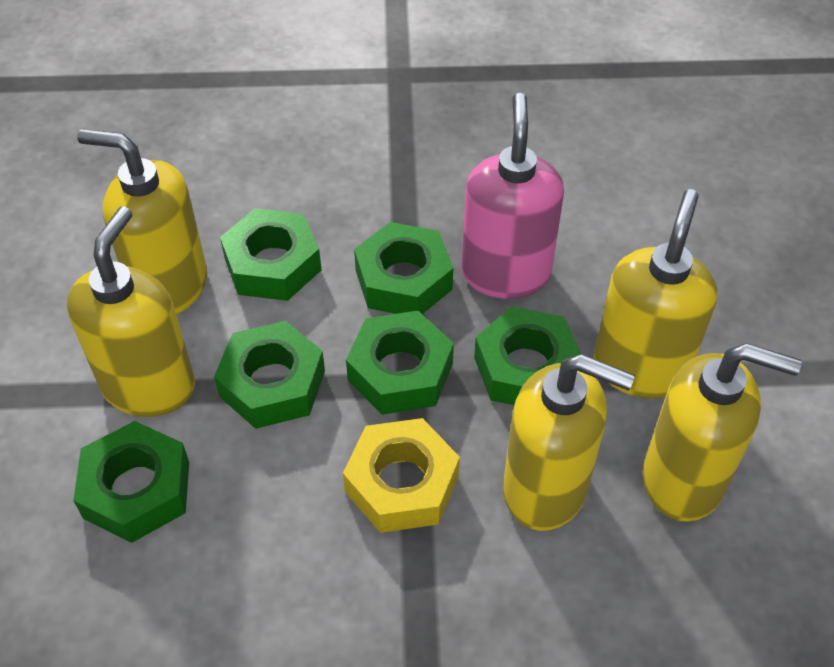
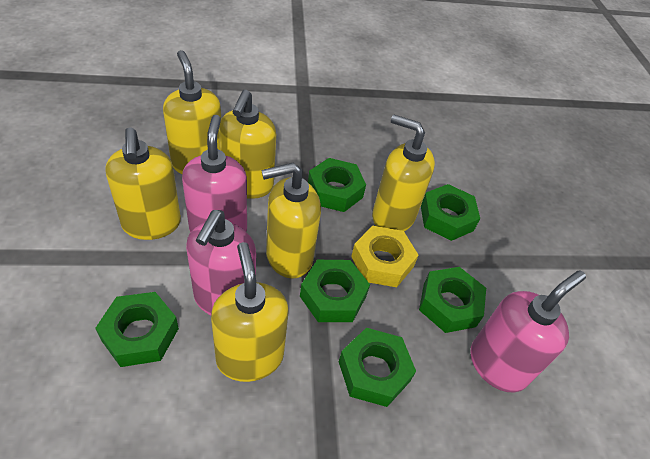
pink soap dispenser: [461,93,564,299] = 1 -> [182,115,247,233] [186,210,256,315] [471,270,586,392] = 3
yellow soap dispenser: [67,206,195,417] [77,129,207,314] [503,354,635,531] [594,189,717,399] [643,343,802,522] = 5 -> [106,127,181,240] [163,50,221,174] [211,242,289,382] [219,90,276,199] [261,163,321,279] [372,115,435,232] = 6

